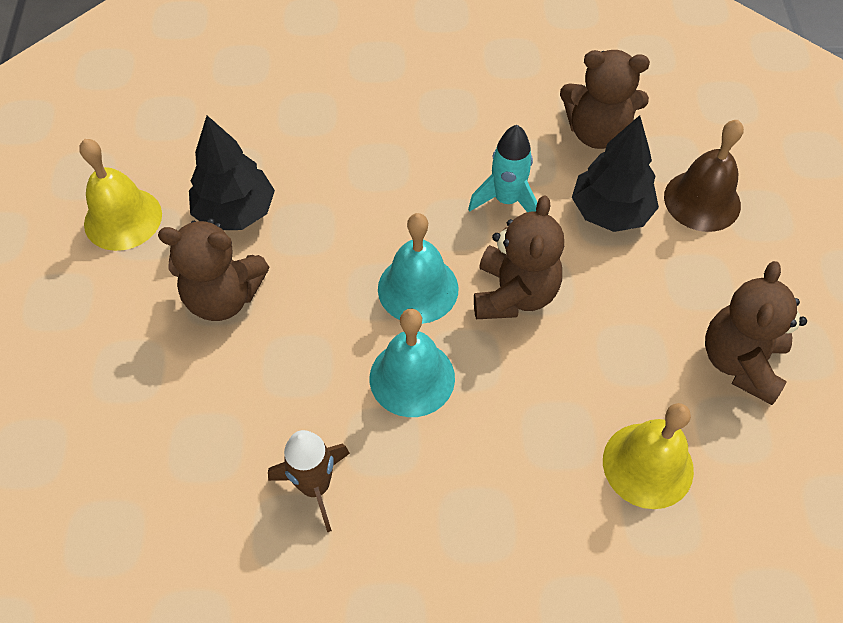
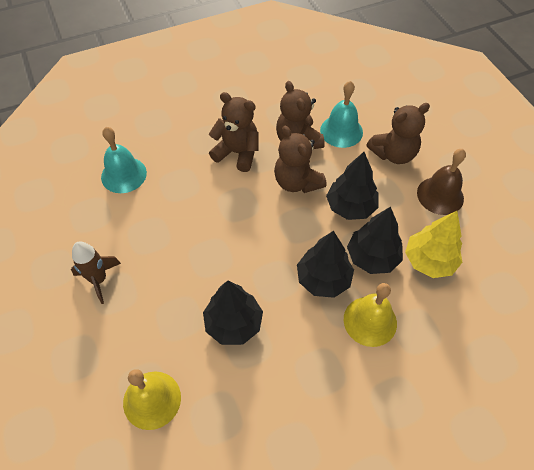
black tree: [189,116,275,230] [572,115,659,232] = 2 -> [203,281,263,345] [297,231,354,298] [326,152,378,220] [347,207,403,274] = 4
turquoise rocket: [468,125,537,212] = 1 -> none = 0
yellow tree: none = 0 -> [405,211,462,278] = 1

